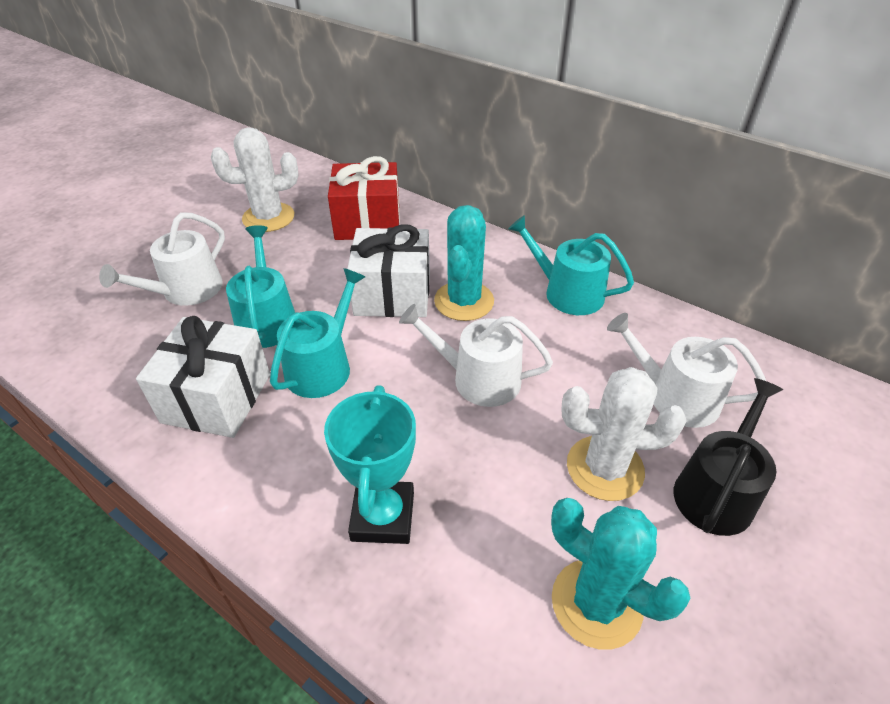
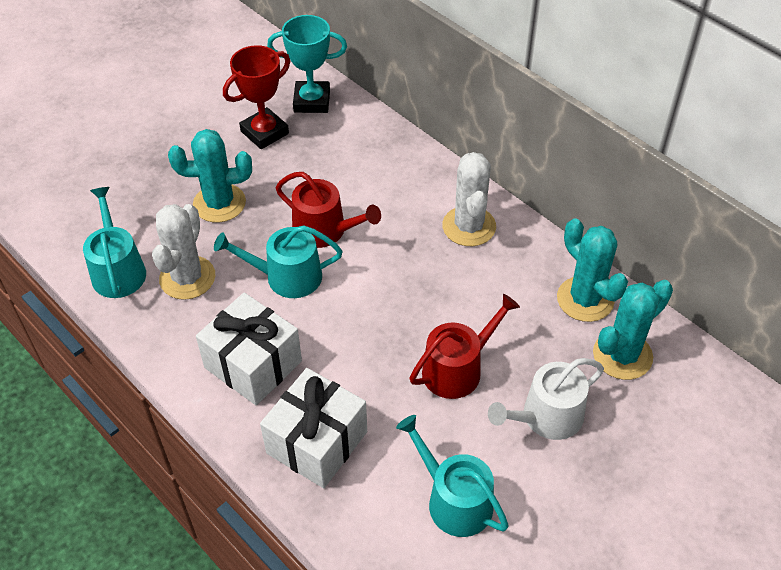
black watering can: [674,378,783,536] = 1 -> none = 0
red gift: [328,156,400,240] = 1 -> none = 0
red trophy: none = 0 -> [223,45,290,149] = 1
red watering can: none = 0 -> [276,172,381,248] [409,294,520,399] = 2
turquoise cactus: [434,205,494,321] [551,498,690,650] = 2 -> [168,129,252,223] [557,219,628,322] [593,280,673,380] = 3
white watering can: [99,212,225,306] [399,304,553,407] [607,313,766,428] = 3 -> [488,358,604,440] = 1

